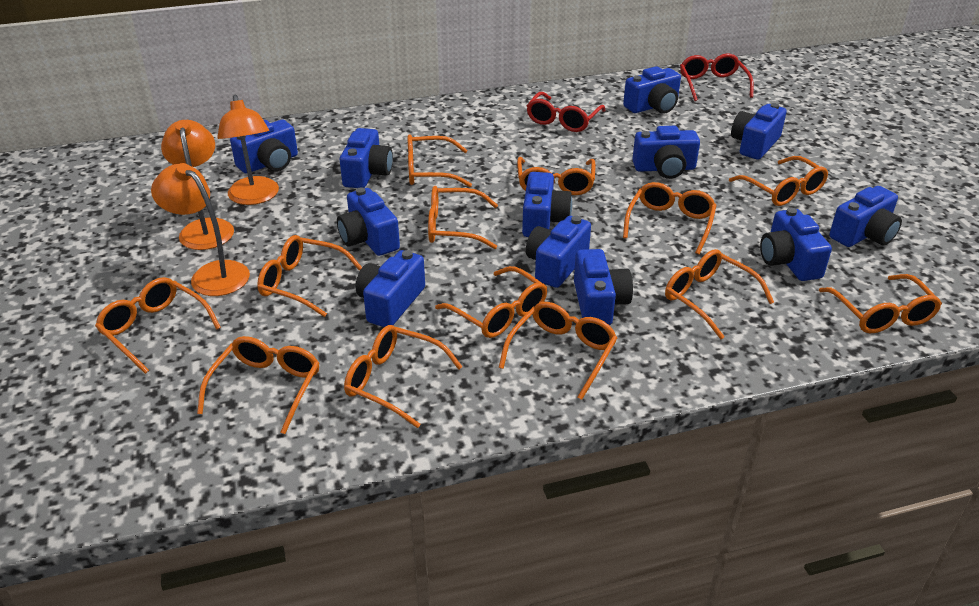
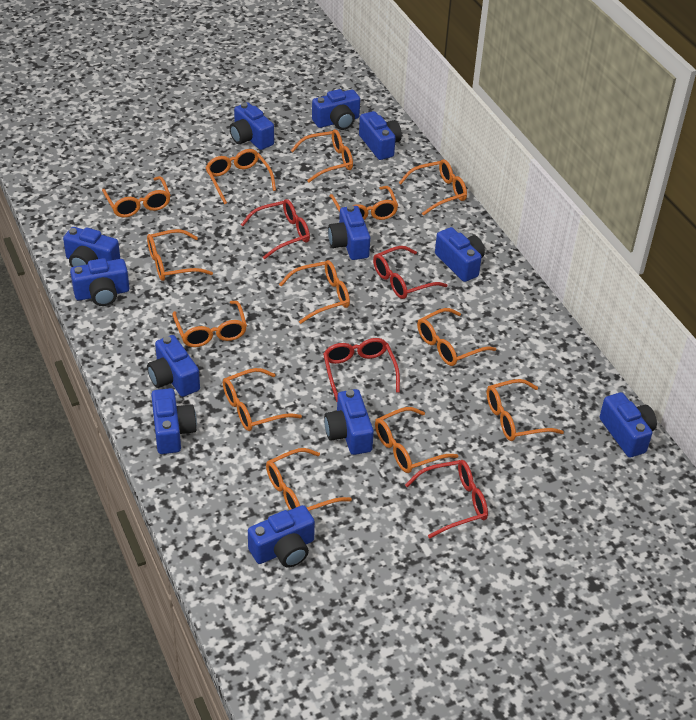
orange lamp: [151,163,250,296] [161,120,234,250] [217,95,279,205] = 3 -> none = 0
red glasses: [527,92,606,132] [680,53,754,101] = 2 -> [241,199,310,259] [323,338,400,402] [373,246,447,299] [405,460,488,539] = 4

